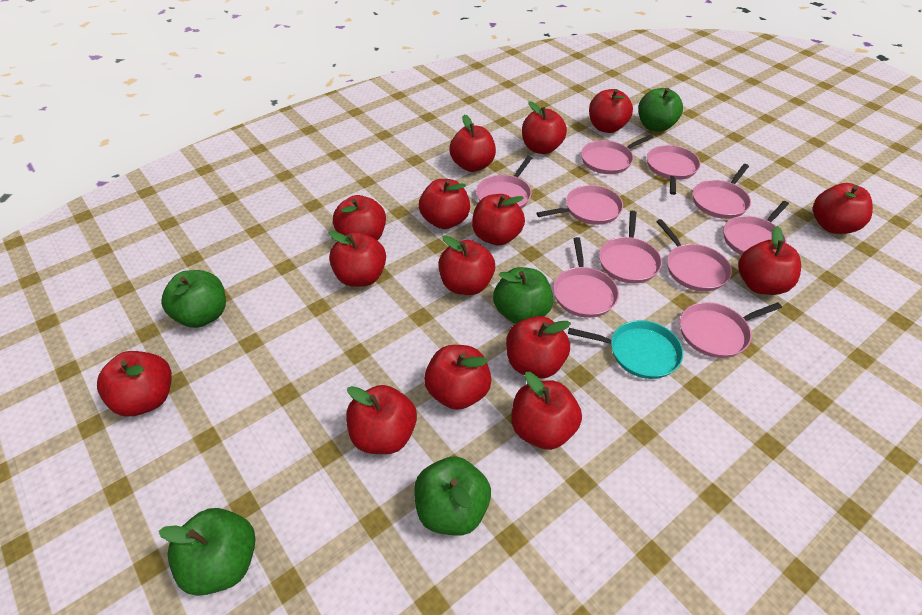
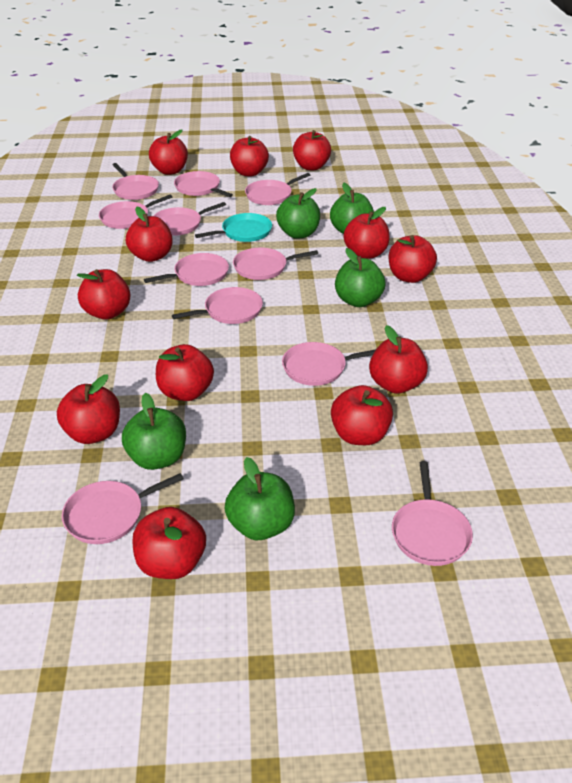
pink pan: [476,156,532,209] [536,185,623,225] [553,237,619,318] [581,134,654,174] [599,211,662,283] [647,145,701,195] [656,219,732,291] [680,302,782,358] [693,164,751,219] [723,201,789,255] = 10 -> [62,473,184,544] [99,194,172,229] [112,163,159,200] [144,253,229,286] [153,202,226,236] [172,287,263,324] [174,171,233,197] [233,248,318,280] [245,173,310,205] [282,342,376,386] [392,461,473,566] = 11
red apple: [97,351,172,416] [329,231,386,287] [333,195,386,241] [346,385,417,454] [419,179,470,229] [424,345,492,410] [439,236,495,295] [449,115,496,172] [472,194,525,246] [506,316,571,379] [511,372,582,450] [522,101,567,154] [589,89,633,133] [738,226,801,295] [813,183,873,234] = 15 -> [57,374,120,444] [77,269,131,320] [126,207,173,262] [132,507,206,579] [149,130,188,175] [156,344,214,401] [230,136,269,177] [293,130,331,170] [331,385,393,445] [343,207,390,259] [369,325,428,394] [389,235,437,283] = 12

